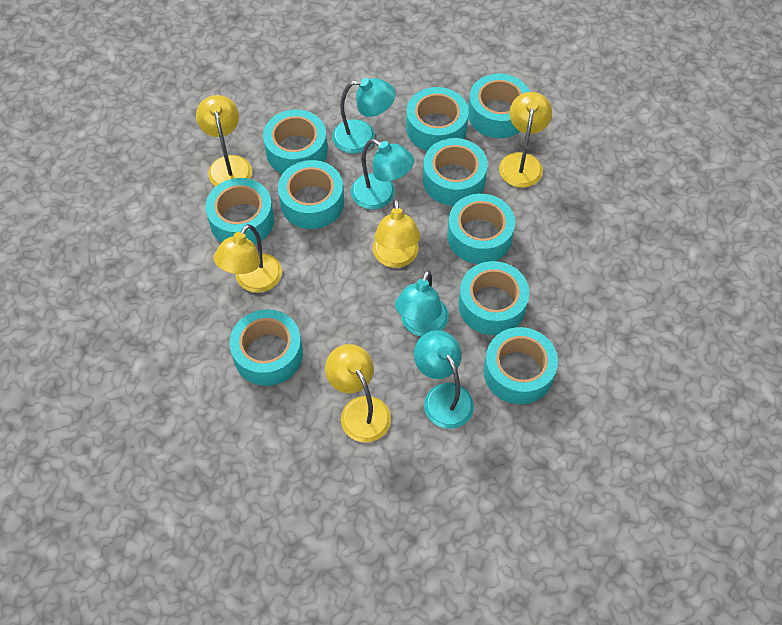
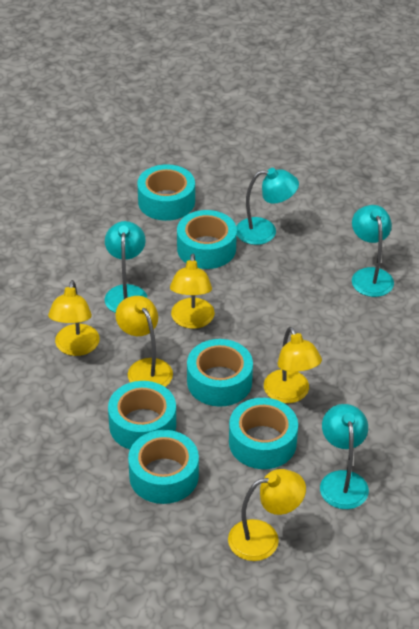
turquoise tape: [205,178,274,245] [229,309,303,386] [263,110,328,174] [278,160,344,229] [406,87,469,151] [423,138,488,206] [447,194,515,264] [458,261,529,335] [468,74,530,138] [483,327,558,404] = 10 -> [108,381,176,449] [128,430,199,504] [137,164,195,221] [177,210,237,269] [187,339,253,407] [229,398,298,469] = 6

